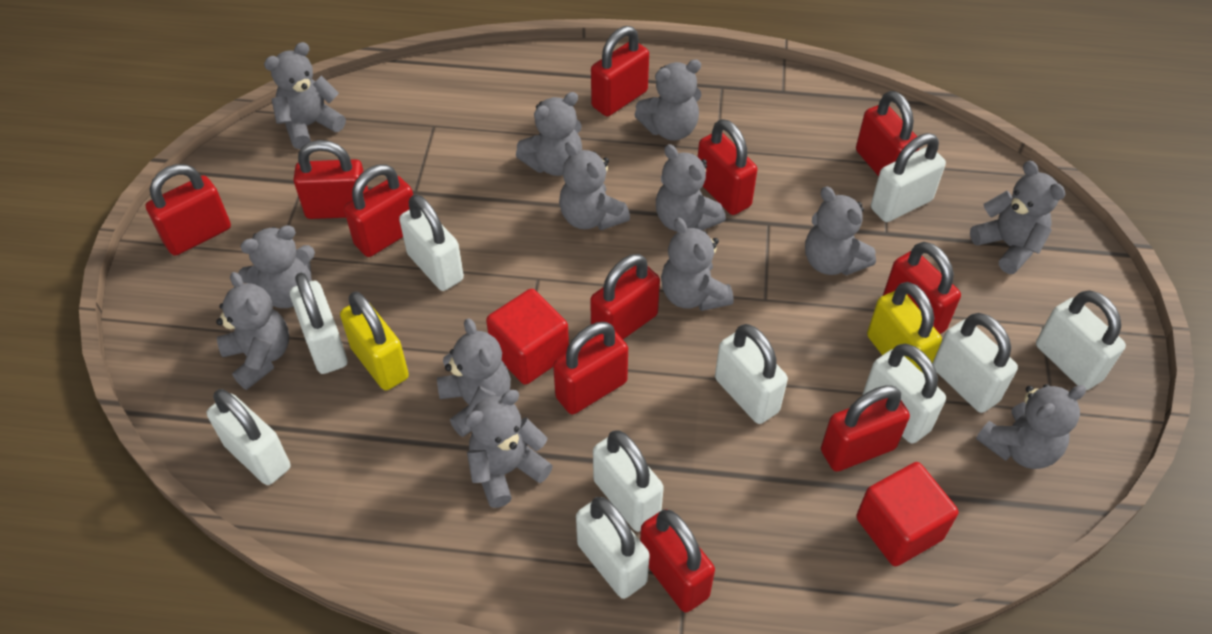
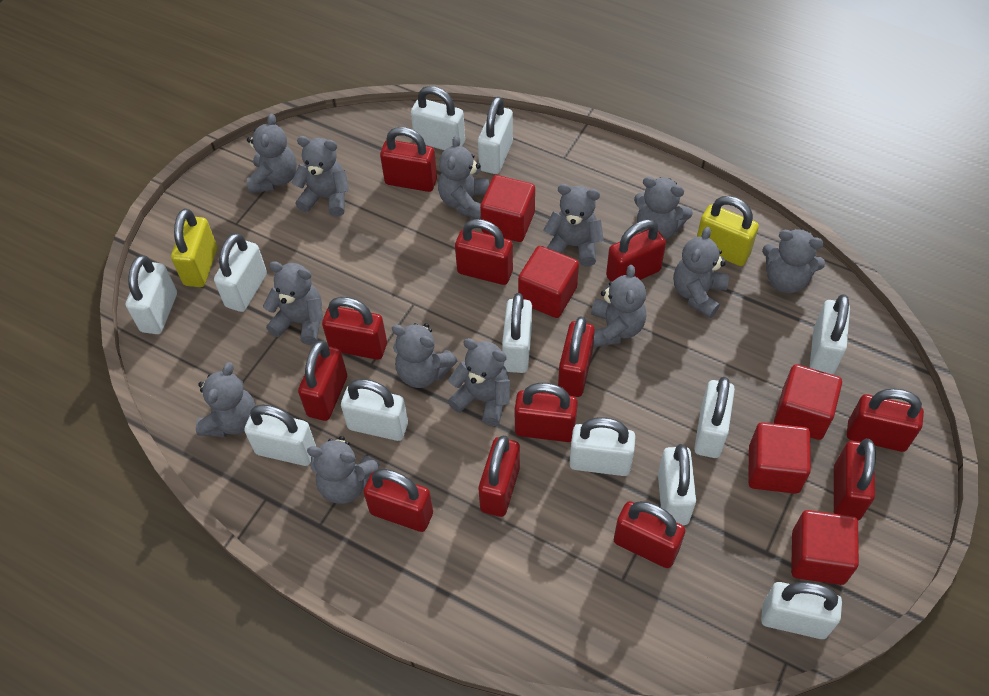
red cube: [486,289,569,385] [856,462,958,566] = 2 -> [480,175,535,242] [518,246,579,318] [748,422,811,494] [774,364,842,440] [791,510,859,585] = 5
red padlock: [146,164,231,256] [293,140,368,219] [344,164,413,257] [553,322,628,414] [590,254,660,339] [591,26,649,116] [640,509,715,613] [698,119,757,215] [821,385,910,472] [856,91,919,177] [883,242,961,334] = 11 -> [298,341,347,421] [322,297,387,360] [364,469,433,532] [380,127,437,192] [455,219,513,285] [479,435,520,517] [515,383,578,442] [558,316,595,397] [606,219,666,282] [614,501,685,568] [834,439,876,521] [847,389,924,452] = 12
white padlock: [207,389,291,485] [290,273,347,374] [399,194,464,291] [576,497,650,599] [593,430,664,532] [715,324,788,424] [863,344,946,444] [871,133,946,222] [932,313,1018,413] [1036,290,1126,390] = 10 -> [126,255,177,334] [214,233,267,312] [244,405,316,466] [341,379,408,441] [411,86,465,150] [478,97,513,174] [502,293,532,373] [569,417,635,476] [658,444,696,525] [694,377,735,458] [761,582,842,639] [810,294,850,375] = 12

